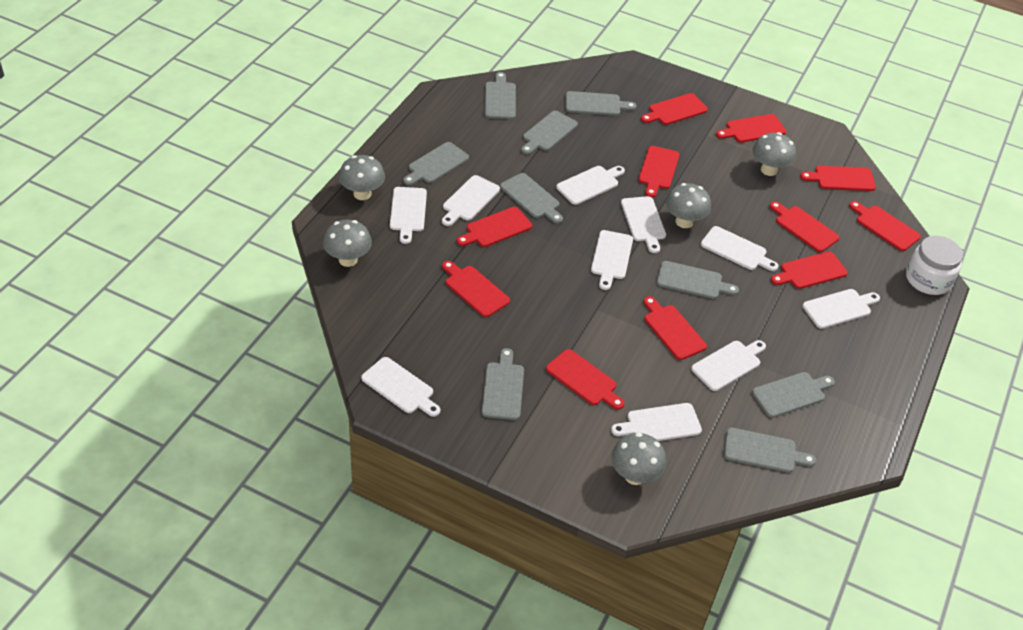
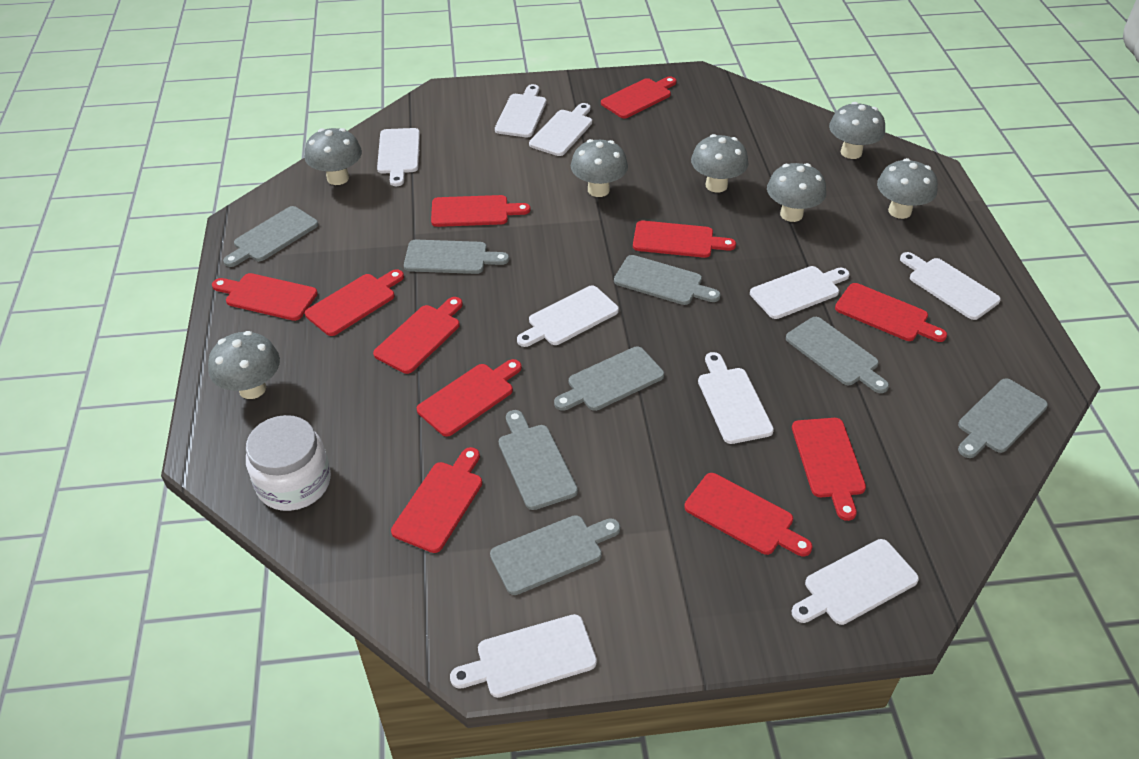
grey cutting board: [403,142,469,185] [482,348,524,420] [485,72,516,119] [500,173,563,224] [521,111,578,154] [566,91,637,116] [657,261,739,299] [724,428,816,473] [752,372,835,418] = 9 -> [223,206,318,267] [404,240,509,274] [490,515,620,595] [499,410,578,510] [554,347,664,411] [614,255,721,305] [786,317,889,393] [958,378,1048,458] = 8
grey mushroom: [323,220,372,267] [339,155,385,200] [611,433,666,485] [666,183,711,228] [752,132,796,176] = 5 -> [208,331,280,399] [304,128,362,185] [571,139,628,197] [691,134,749,192] [767,163,826,222] [829,102,885,159] [877,158,938,219] = 7
white cutting board: [361,357,440,417] [390,187,427,244] [442,175,500,226] [556,166,625,205] [591,230,633,290] [611,403,702,441] [621,196,666,253] [691,340,766,391] [701,226,779,271] [802,289,880,329] = 10 -> [377,128,420,186] [450,614,597,698] [495,84,546,137] [517,286,619,347] [529,103,592,156] [698,352,774,444] [750,266,850,319] [792,539,919,625] [900,252,1001,320] = 9

